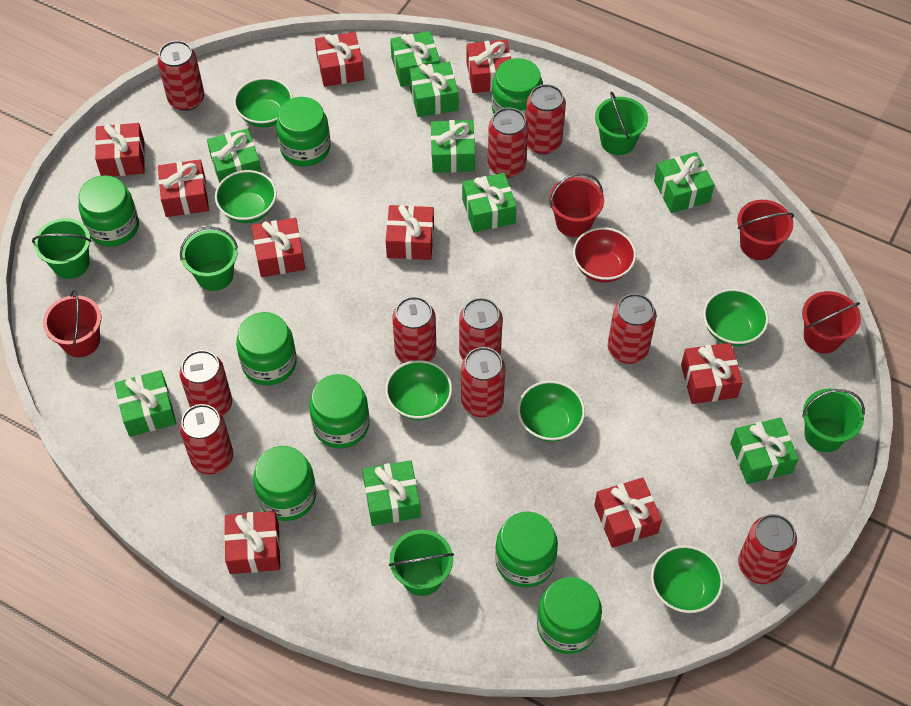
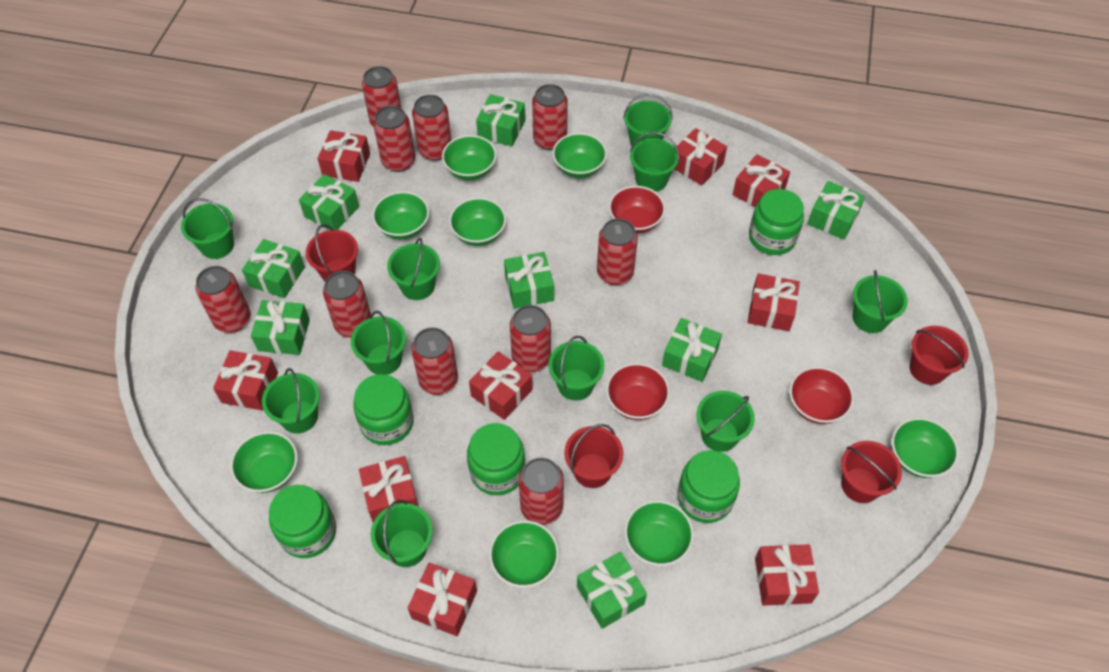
green bowl: [215,170,277,223] [234,77,293,127] [385,360,452,420] [518,381,585,442] [651,545,723,613] [703,289,769,346] = 6 -> [230,431,298,493] [372,191,429,239] [442,135,497,180] [449,197,506,246] [489,520,559,588] [553,133,607,178] [624,500,694,566] [892,418,959,478] = 8
green bucket: [32,218,91,279] [180,227,238,291] [389,530,454,596] [595,92,648,155] [802,388,865,452] = 5 -> [181,198,234,259] [262,368,320,434] [351,311,406,375] [371,500,433,567] [387,238,440,300] [548,336,605,401] [623,93,673,147] [630,132,680,192] [697,391,755,452] [853,270,908,333] = 10
green gift: [114,370,176,437] [207,128,262,183] [363,460,421,526] [390,31,440,87] [409,62,458,117] [431,120,475,173] [462,173,517,233] [654,152,714,213] [730,418,799,484] = 9 -> [242,239,305,298] [251,300,310,355] [299,174,359,230] [476,94,525,147] [504,252,554,309] [577,552,647,629] [662,318,722,382] [807,181,865,240] = 8
green jar: [79,175,139,247] [236,312,297,385] [253,446,316,521] [276,97,331,167] [309,374,370,449] [492,58,543,118] [495,511,558,588] [537,577,602,654] = 8 -> [269,485,336,558] [353,374,414,445] [467,423,525,495] [677,450,740,523] [749,189,804,255] = 5
red bowl: [573,227,636,282] = 1 -> [606,363,670,420] [609,186,665,234] [789,367,854,424] = 3

